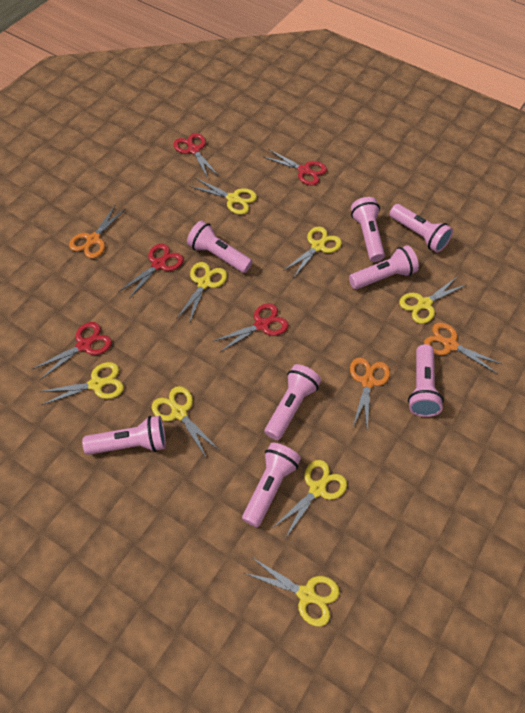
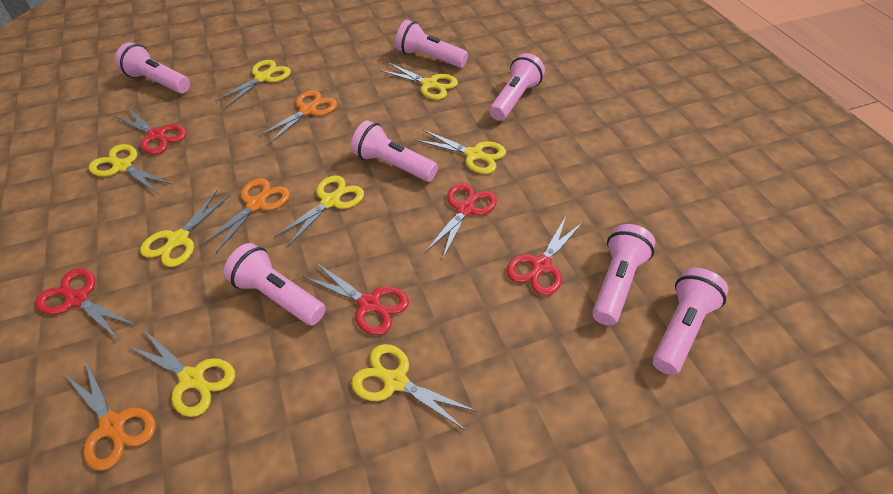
pink flashlight: [82,416,166,455] [187,221,253,273] [242,443,301,527] [265,364,321,440] [349,245,419,289] [351,197,385,262] [390,204,453,253] [408,344,444,417] = 8 -> [115,42,190,93] [224,243,326,326] [351,120,438,182] [395,20,468,68] [489,53,545,121] [592,224,655,326] [652,268,728,375] = 7

